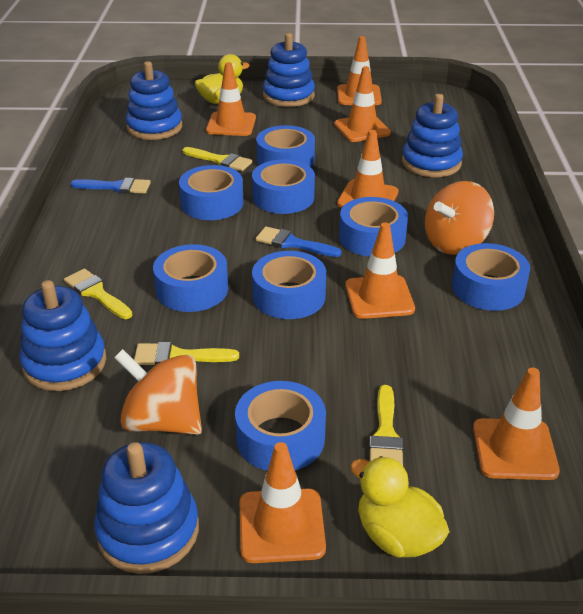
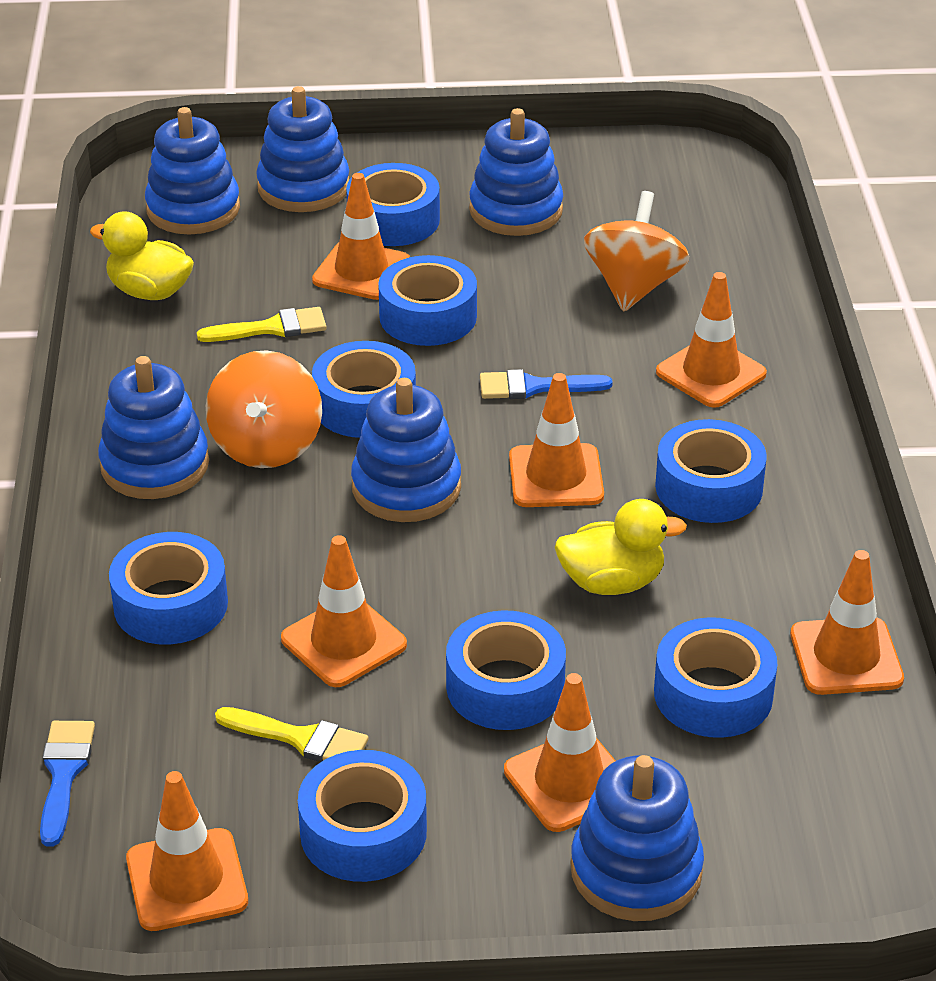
blue stacking toy: [19,280,106,391] [94,442,199,574] [125,61,182,140] [263,33,315,107] [402,94,463,177] = 5 -> [98,356,209,499] [145,107,240,234] [256,86,349,212] [351,378,461,522] [469,108,563,236] [571,755,704,921] = 6
yellow brush: [64,268,133,319] [134,342,239,365] [182,147,252,171] [369,385,403,466] = 4 -> [197,307,326,342] [215,707,368,762] = 2

